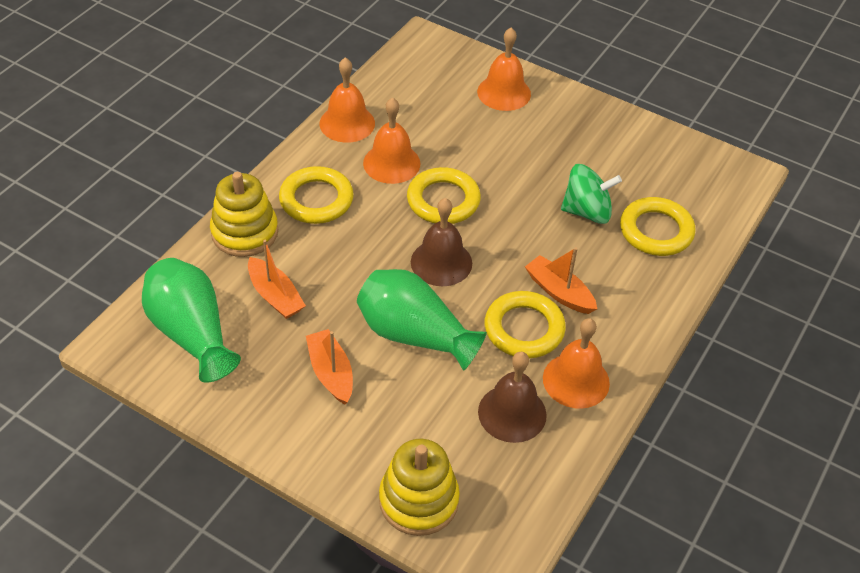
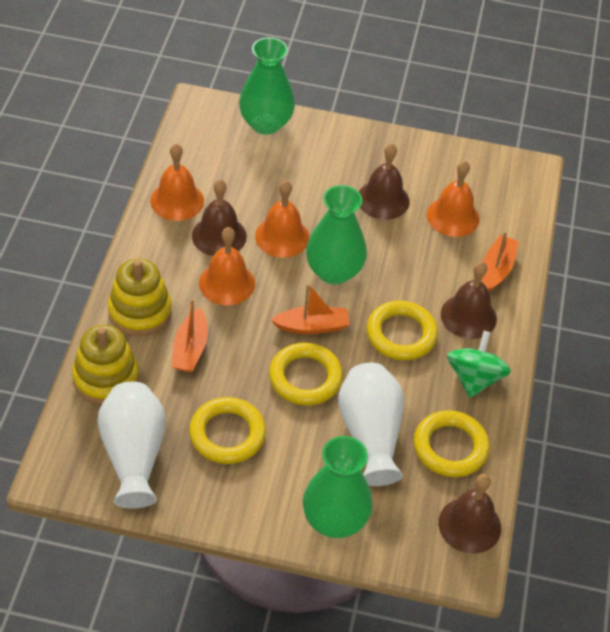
brown bell: [411,198,472,286] [478,352,547,443] = 2 -> [192,179,247,256] [359,143,410,220] [438,474,501,554] [441,262,497,339] = 4
green vase: [142,258,241,383] [357,269,487,371] = 2 -> [239,37,295,135] [303,436,373,538] [306,185,367,285] = 3
white vase: none = 0 -> [97,382,166,509] [338,363,404,486] = 2

